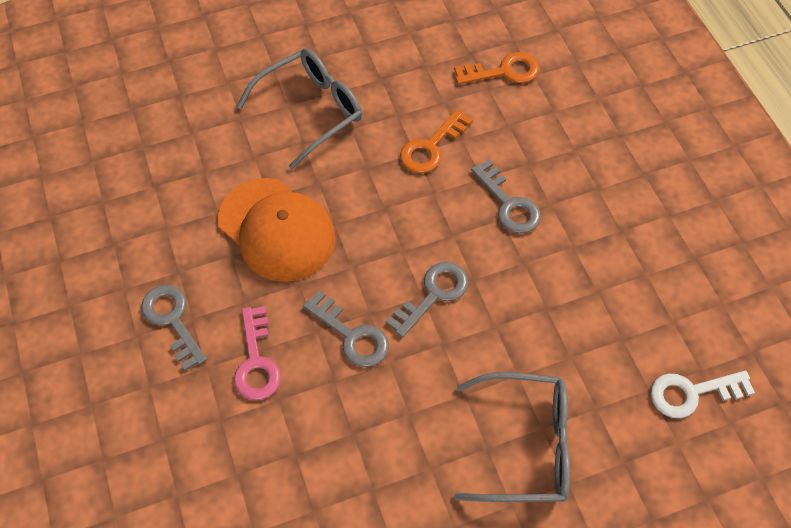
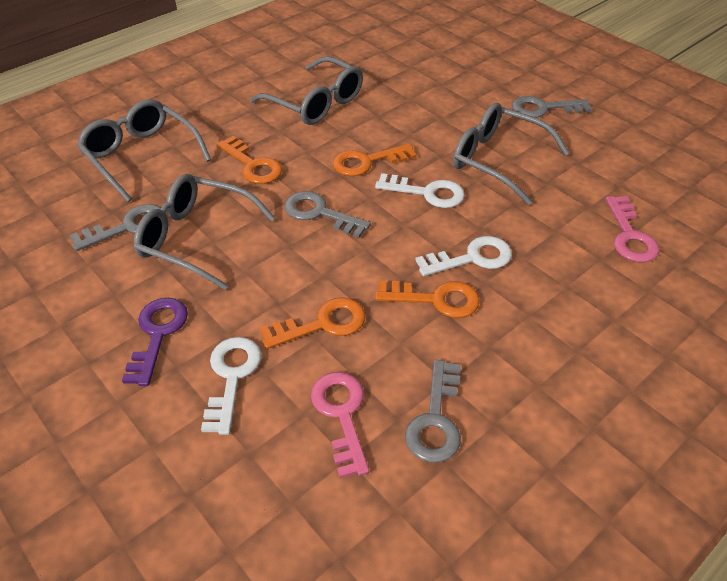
grey glasses: [236,49,362,169] [454,372,570,502] = 2 -> [77,99,211,202] [134,174,275,290] [250,56,363,125] [453,103,570,205] = 4
orange cap: [218,178,336,282] = 1 -> none = 0
orange key: [400,109,473,173] [454,52,539,84] = 2 -> [217,136,282,184] [260,297,366,349] [333,144,417,176] [375,280,480,318] = 4
pink key: [234,306,281,400] = 1 -> [311,372,369,478] [606,196,659,263] = 2
purple key: none = 0 -> [122,298,188,386] = 1
white key: [651,371,755,418] = 1 -> [201,337,262,435] [375,173,465,208] [415,236,512,276] = 3

